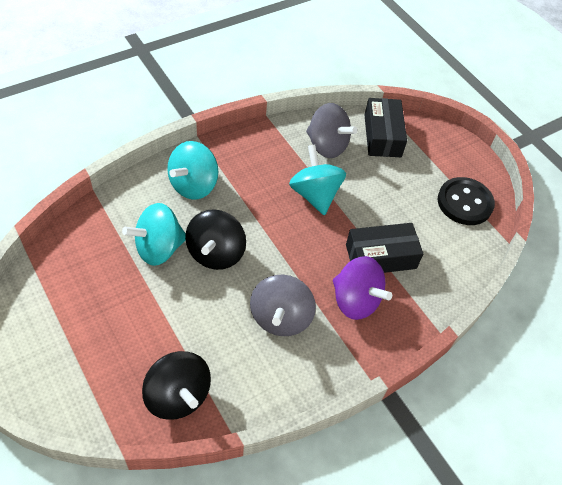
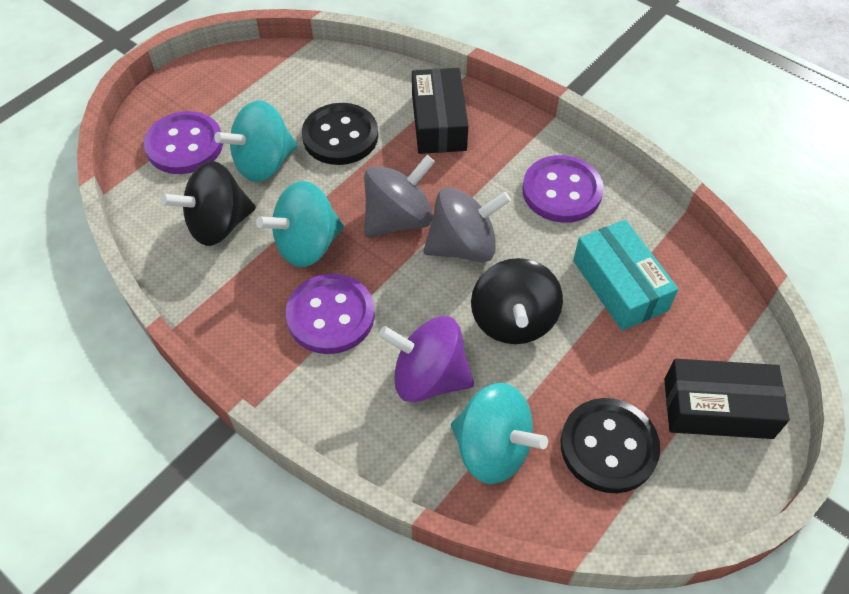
black button: [438,177,495,225] = 1 -> [302,103,378,165] [561,398,660,493] = 2
purple button: none = 0 -> [144,111,223,174] [286,274,375,354] [522,155,604,223] = 3
turquoise box: none = 0 -> [573,220,678,331] = 1

